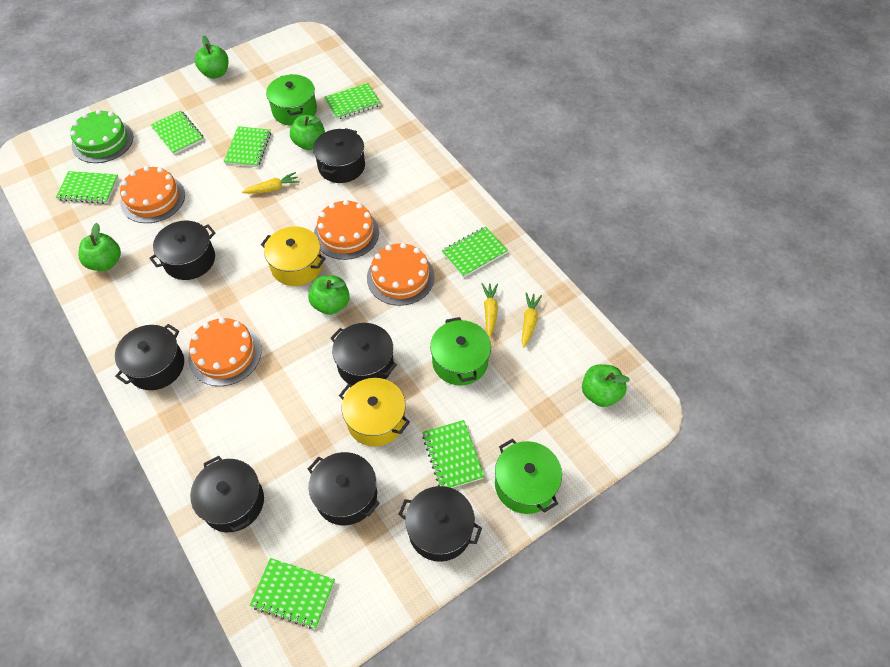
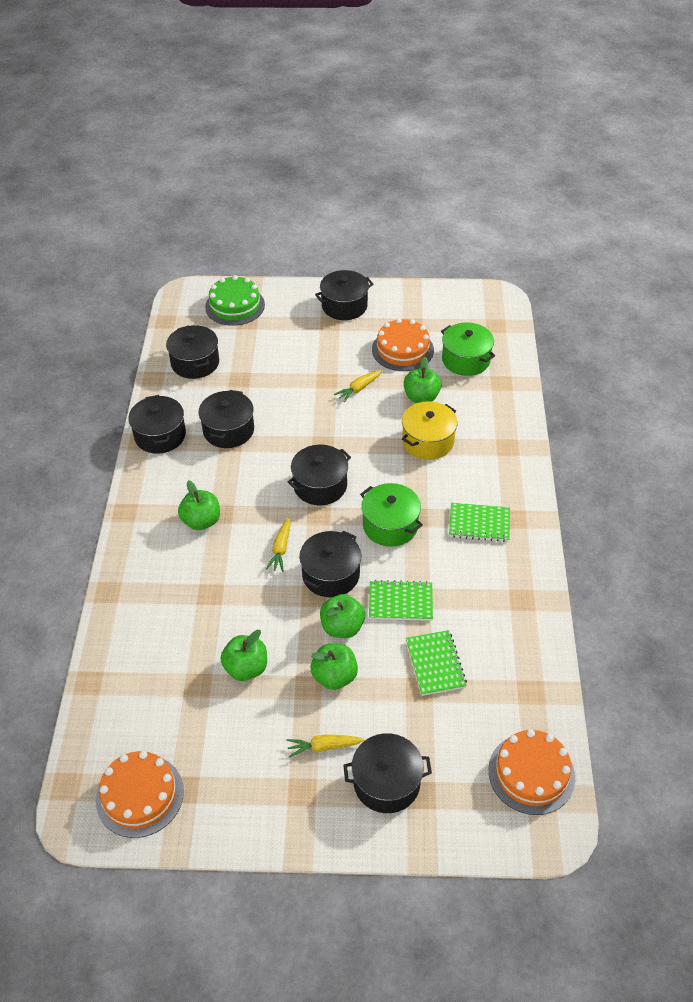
green notebook: [56,171,119,204] [151,111,204,155] [224,126,271,167] [250,558,335,629] [325,83,381,120] [422,420,485,488] [442,227,508,278] = 7 -> [369,580,433,621] [406,630,467,696] [449,503,510,542] = 3
green pot: [266,74,317,126] [430,317,491,386] [495,439,562,514] = 3 -> [360,483,423,547] [441,322,495,376] = 2
orange cake: [120,166,185,223] [188,317,262,386] [314,200,379,260] [367,243,435,306] = 4 -> [96,751,184,838] [372,318,434,371] [488,729,575,815] = 3
yellow pot: [261,226,326,286] [339,378,410,446] = 2 -> [402,401,457,460] = 1

